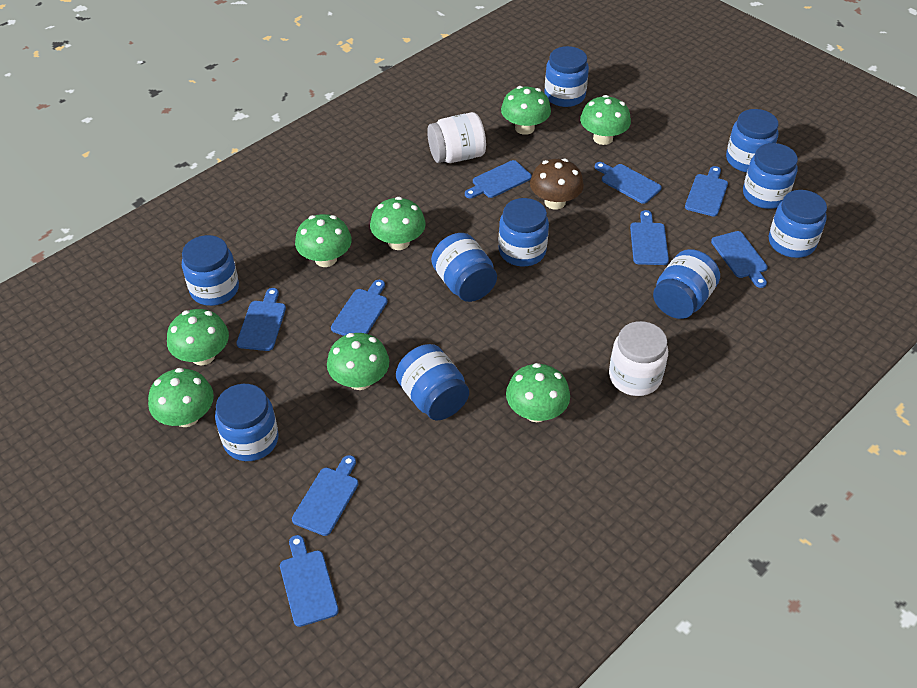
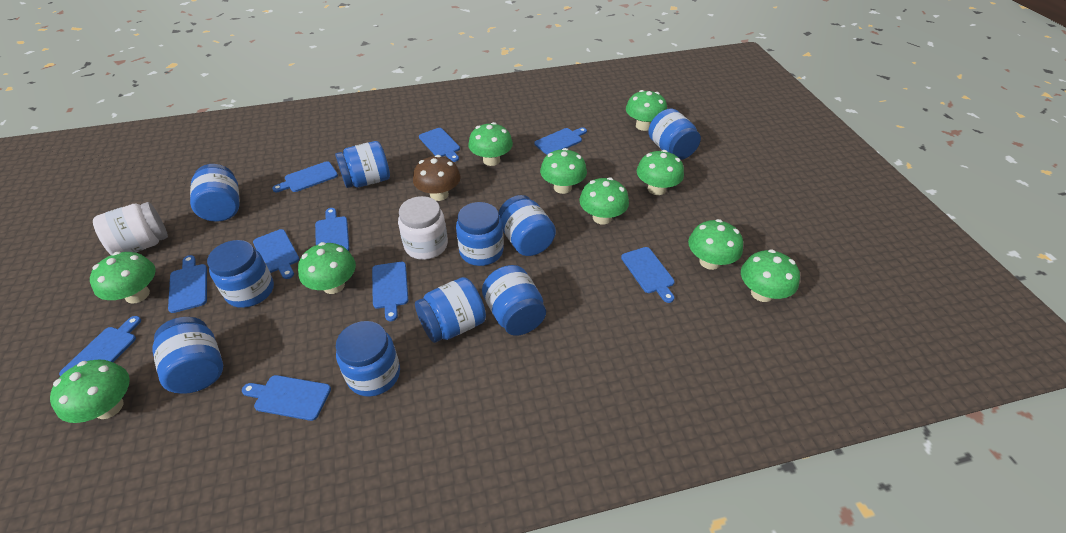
blue cutting board: [236,288,286,351] [280,535,339,627] [292,455,358,536] [331,280,388,336] [465,160,532,198] [595,162,662,204] [630,210,669,265] [685,166,728,216] [711,231,768,288] = 9 -> [59,316,141,376] [168,255,207,313] [242,375,331,421] [253,229,299,279] [272,161,338,192] [315,208,349,251] [372,262,408,321] [419,128,460,162] [534,127,587,155] [621,247,675,303] = 10
green mushroom: [148,368,214,427] [167,309,229,365] [295,214,352,267] [327,333,389,390] [370,197,426,250] [501,86,551,135] [506,363,570,422] [580,95,631,145] = 8 -> [50,360,130,423] [90,252,156,304] [298,242,356,294] [468,122,513,166] [540,148,587,194] [579,177,629,224] [626,90,667,131] [637,150,684,195] [688,219,743,270] [741,249,800,302] = 10

